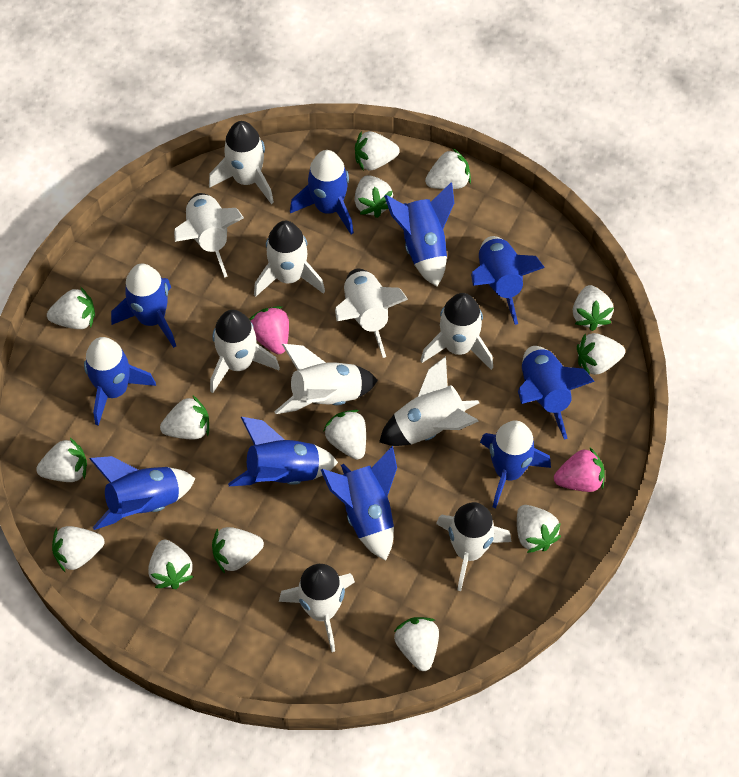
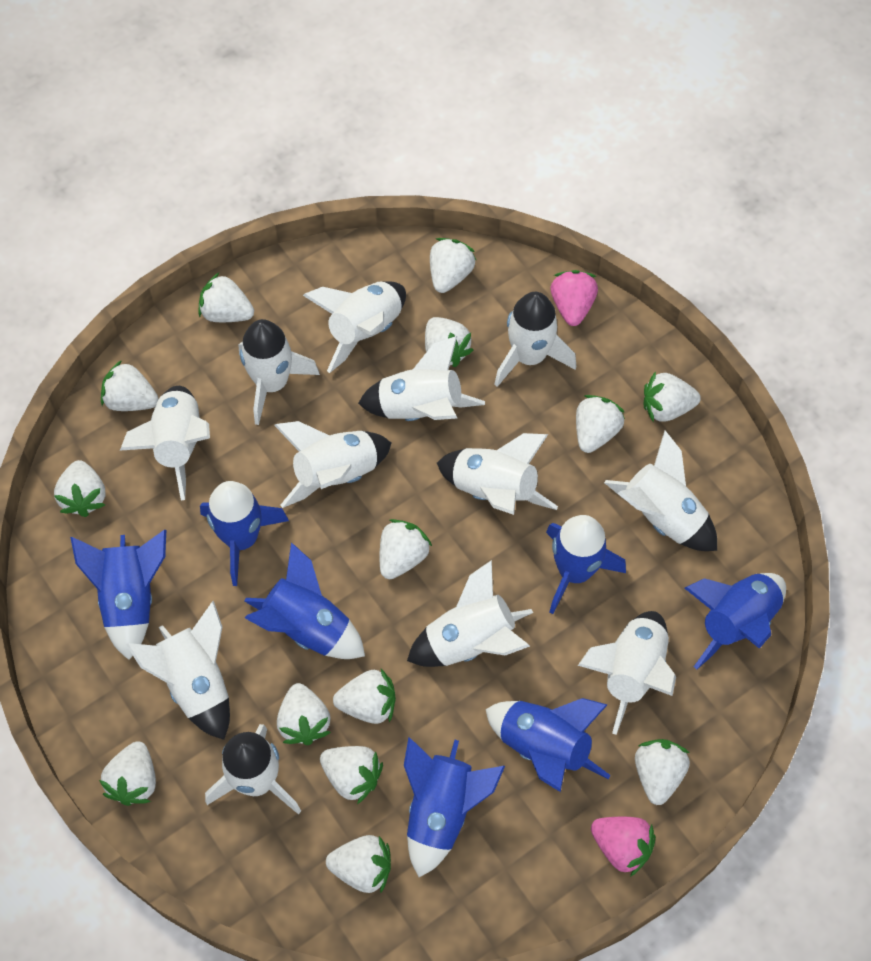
blue rocket: [84,337,156,426] [90,456,195,530] [111,264,176,348] [228,417,338,486] [290,150,354,235] [321,446,397,560] [384,182,454,287] [471,236,545,325] [480,421,551,508] [518,346,595,440] = 10 -> [70,530,166,660] [200,481,289,586] [244,542,365,659] [404,737,505,877] [485,698,611,792] [546,515,626,614] [684,573,786,669] = 7
white rocket: [174,193,244,278] [209,121,274,204] [210,310,280,393] [254,221,325,297] [274,344,378,414] [279,564,355,652] [335,269,408,358] [379,356,479,446] [420,293,493,370] [436,502,511,591] = 10 -> [120,386,210,500] [126,601,230,740] [205,724,301,815] [239,319,320,425] [274,421,391,508] [303,281,406,373] [358,336,485,421] [407,560,533,667] [437,433,558,515] [494,292,576,387] [578,611,676,735] [604,430,717,551] = 12

